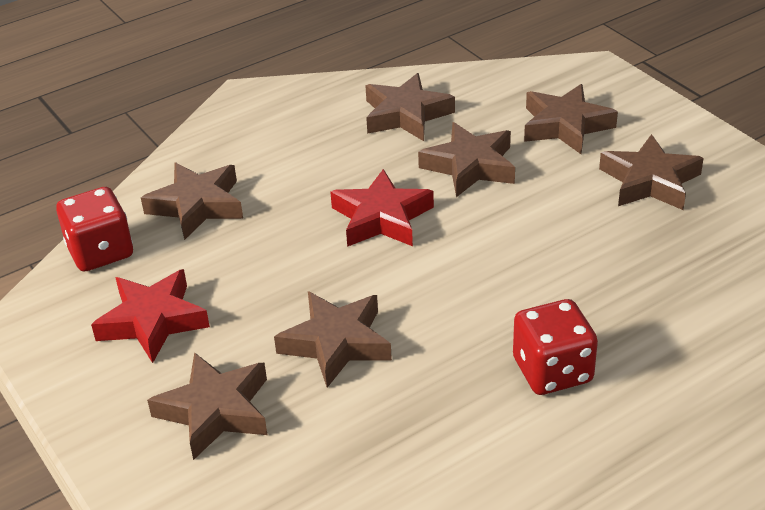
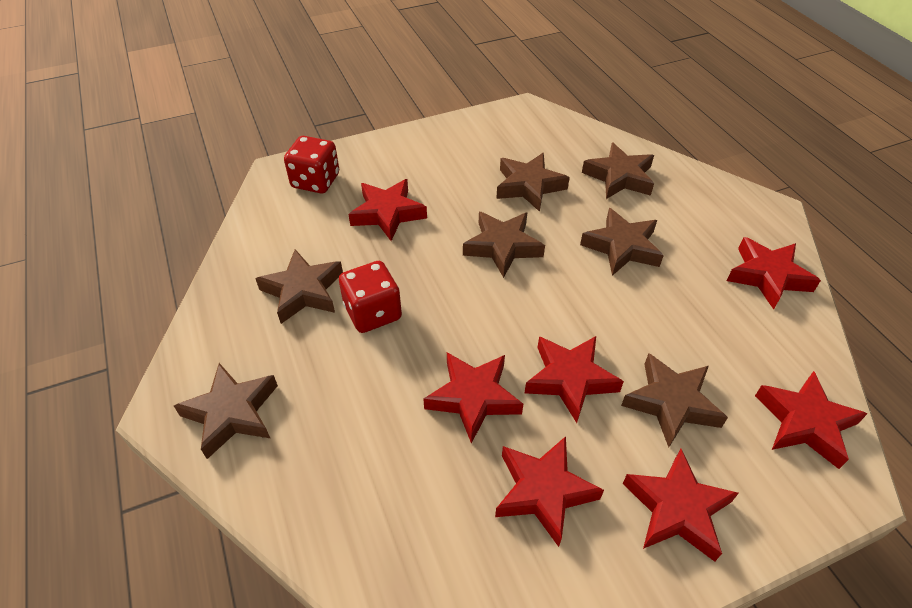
red star: [91,269,210,363] [330,169,434,247] = 2 -> [348,179,427,241] [424,352,523,443] [495,436,604,547] [525,336,624,423] [623,449,739,562] [727,237,821,310] [755,371,867,469] = 7

